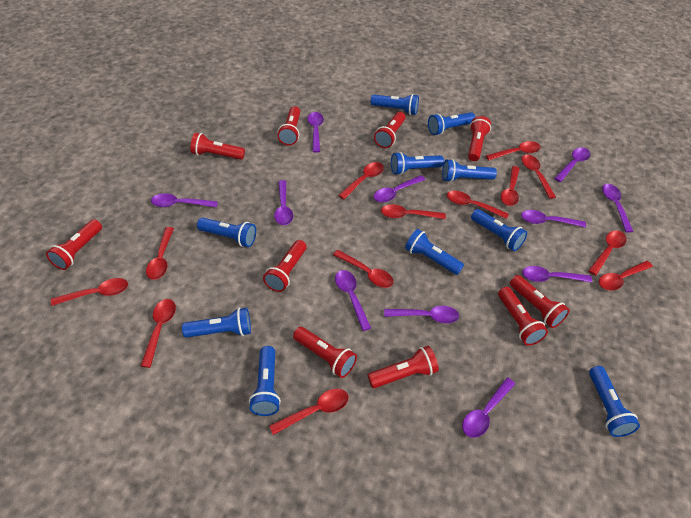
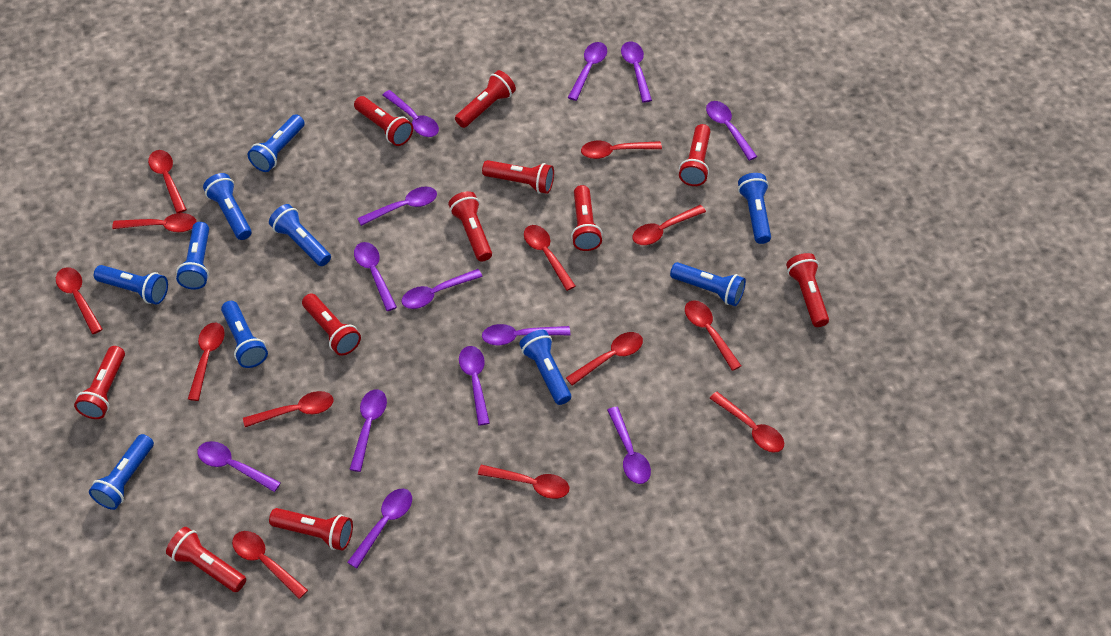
purple spoon: [151,193,218,207] [274,180,293,225] [308,112,324,152] [335,270,371,331] [374,175,425,203] [384,306,459,323] [462,378,515,438] [521,210,586,228] [522,266,592,282] [554,147,591,182] [602,184,633,232] = 11 -> [197,441,281,492] [347,489,412,568] [349,389,387,472] [354,242,397,311] [357,187,437,226] [383,90,439,137] [401,269,483,309] [459,346,490,425] [482,324,570,345] [568,42,607,101] [607,407,651,484] [621,42,652,103] [706,101,757,161] = 13
red flashlight: [46,219,102,270] [190,133,245,160] [263,240,307,292] [277,106,300,145] [293,327,357,378] [368,346,439,388] [374,112,405,148] [468,116,491,161] [498,287,548,346] [510,275,570,328] = 10 -> [74,346,125,419] [166,527,246,592] [269,508,353,551] [302,294,361,356] [354,96,413,146] [448,191,492,262] [455,70,516,128] [482,160,554,194] [571,185,603,251] [679,124,711,186] [786,253,829,327] = 11

